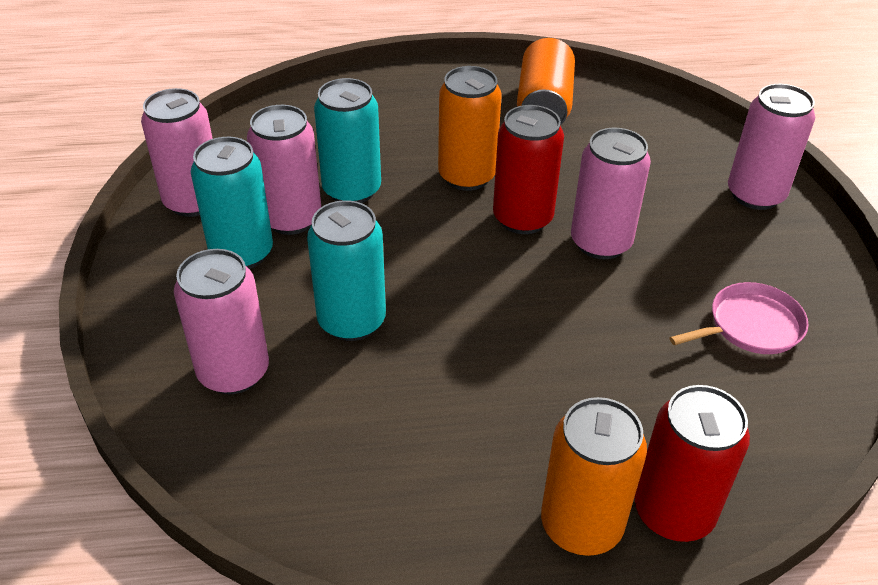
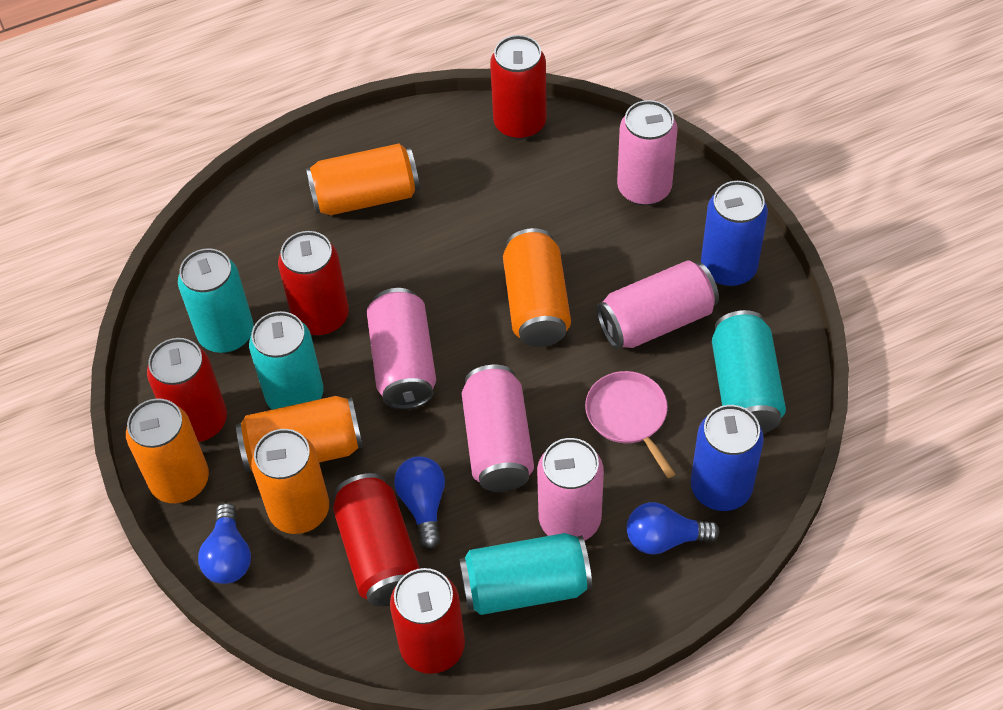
blue can: none = 0 -> [691,405,764,511] [701,181,768,287] = 2
blue light bulb: none = 0 -> [198,503,251,584] [394,456,445,549] [626,502,720,555] = 3
orange can: [438,66,502,191] [517,38,575,126] [541,397,647,556] = 3 -> [126,398,209,503] [236,396,363,472] [251,429,329,534] [306,144,420,215] [503,228,571,347] = 5
red can: [493,105,564,234] [635,385,750,542] = 2 -> [147,338,227,442] [278,231,349,336] [333,473,420,606] [390,568,465,674] [490,35,547,140] = 5
turquoise can: [191,137,273,269] [307,200,386,341] [314,78,381,203] = 3 -> [178,248,254,353] [249,311,323,410] [459,533,592,615] [712,310,786,433] = 4

